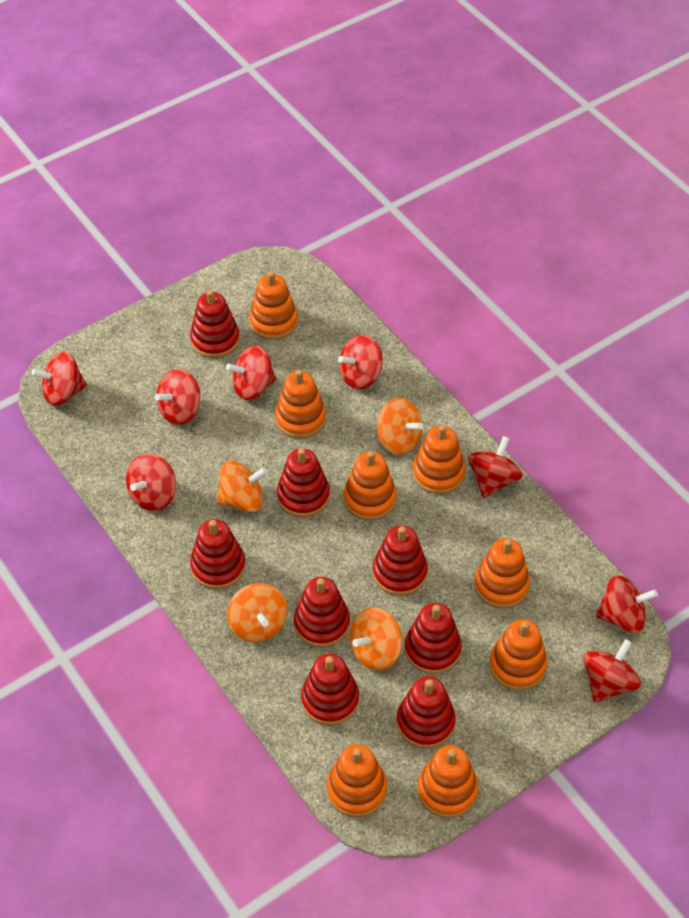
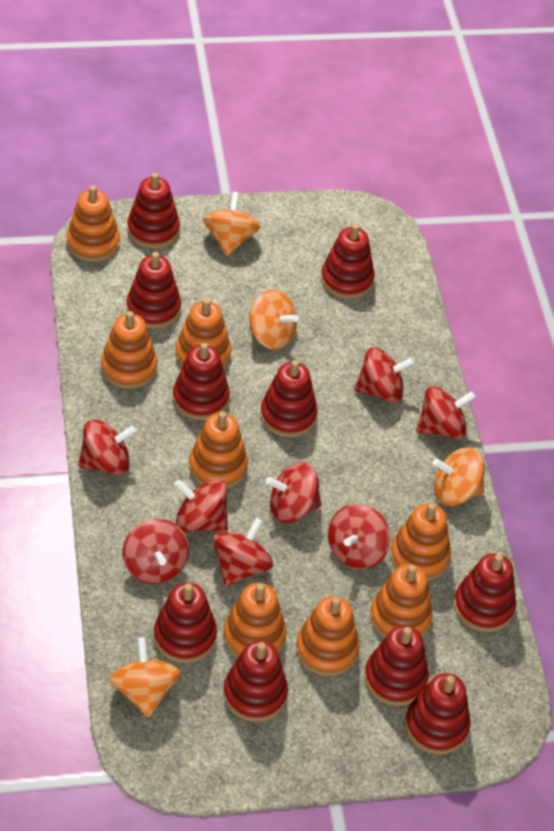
red stacking toy: [190,290,240,358] [190,519,245,589] [277,448,330,518] [294,577,350,648] [301,654,359,725] [373,526,428,596] [397,676,456,749] [404,603,462,674] = 8 -> [127,173,180,249] [127,252,181,329] [154,583,217,663] [173,343,230,420] [224,640,288,722] [260,360,318,437] [321,224,375,299] [364,625,429,706] [405,673,471,755] [454,553,516,632] = 10

